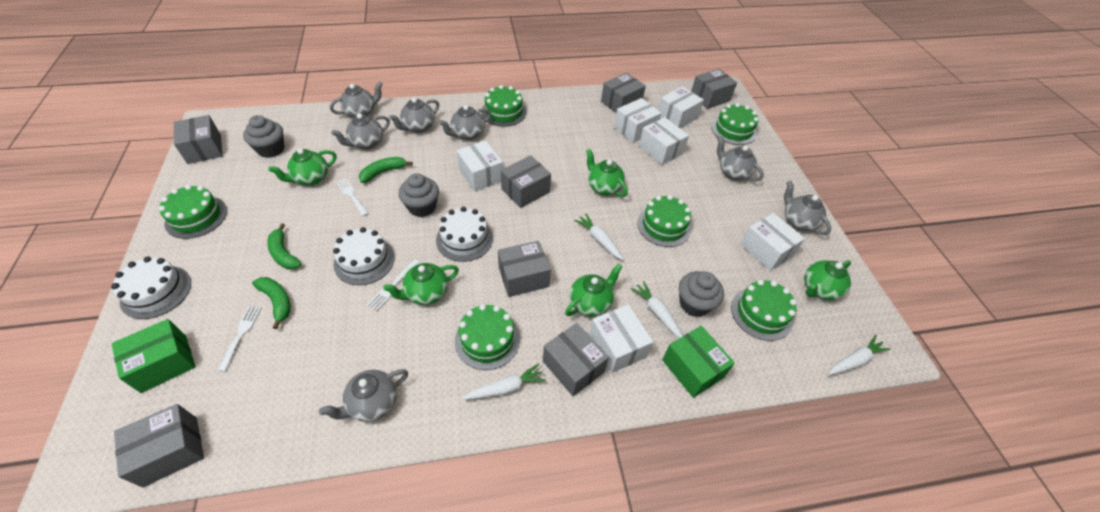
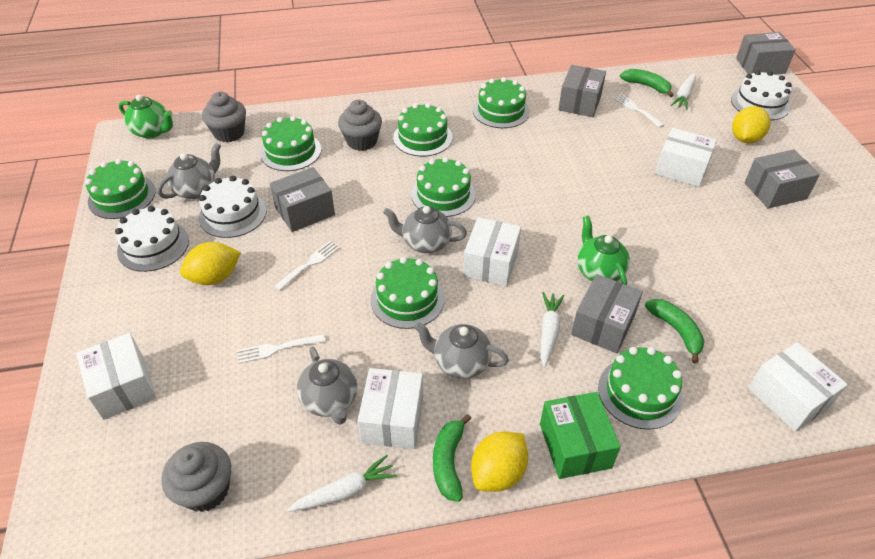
green box: [112,319,196,393] [662,326,735,398] = 2 -> [540,392,621,479] = 1
green cake: [159,185,227,239] [455,304,520,370] [481,85,527,127] [637,195,692,247] [711,103,759,145] [731,280,797,341] = 6 -> [85,159,156,219] [260,116,321,171] [370,257,445,329] [393,103,453,157] [411,157,476,217] [473,77,530,128] [598,347,683,429] = 7
green teapot: [269,149,337,185] [383,263,459,305] [565,264,622,317] [586,149,628,197] [804,260,851,300] = 5 -> [119,95,173,139] [577,215,630,285] = 2
grey box: [114,404,204,488] [174,115,223,164] [498,241,551,297] [501,155,551,208] [543,323,609,396] [601,73,646,113] [691,69,737,109] = 7 -> [270,167,335,232] [558,65,606,117] [571,274,643,353] [736,32,796,74] [744,150,820,209] = 5
grey teapot: [319,369,408,422] [330,81,383,118] [331,113,390,149] [389,98,439,133] [439,105,491,140] [717,136,764,181] [784,181,831,235] = 7 -> [157,143,221,199] [297,347,357,425] [383,206,467,253] [414,322,509,379] = 4
white box: [457,140,503,192] [589,305,653,373] [614,98,661,143] [639,117,689,165] [658,86,704,128] [740,213,805,271] = 6 -> [76,333,156,420] [358,368,423,449] [463,217,521,286] [655,128,717,187] [748,342,848,432] = 5
white carrot: [462,363,546,400] [574,214,624,260] [630,281,683,338] [828,335,891,375] = 4 -> [287,455,397,512] [540,292,564,368] [671,73,696,110] = 3
yellow lemon: none = 0 -> [180,242,241,285] [471,431,528,492] [732,106,771,144] = 3

